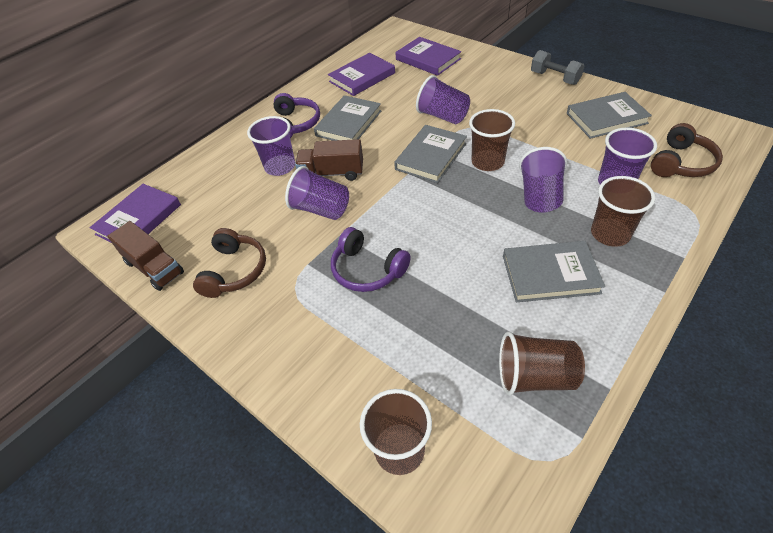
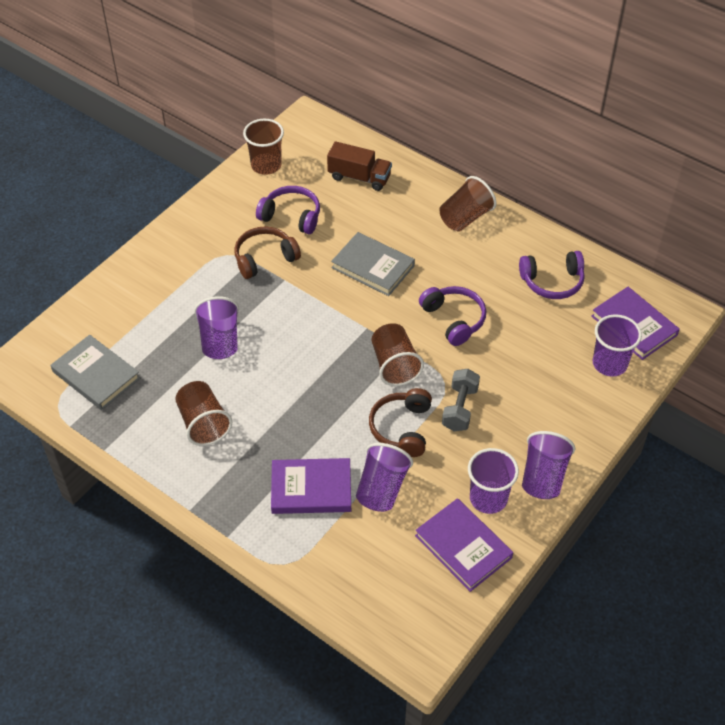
brown truck: [107,221,184,291] [295,139,363,181] = 2 -> [327,141,392,191] = 1
grey book: [314,95,381,141] [394,125,467,183] [503,241,605,302] [567,92,652,139] = 4 -> [51,335,140,410] [331,232,415,296] = 2
purple headphones: [274,93,320,138] [331,227,411,292] = 2 -> [256,186,320,234] [419,286,486,346] [519,251,585,299] = 3

